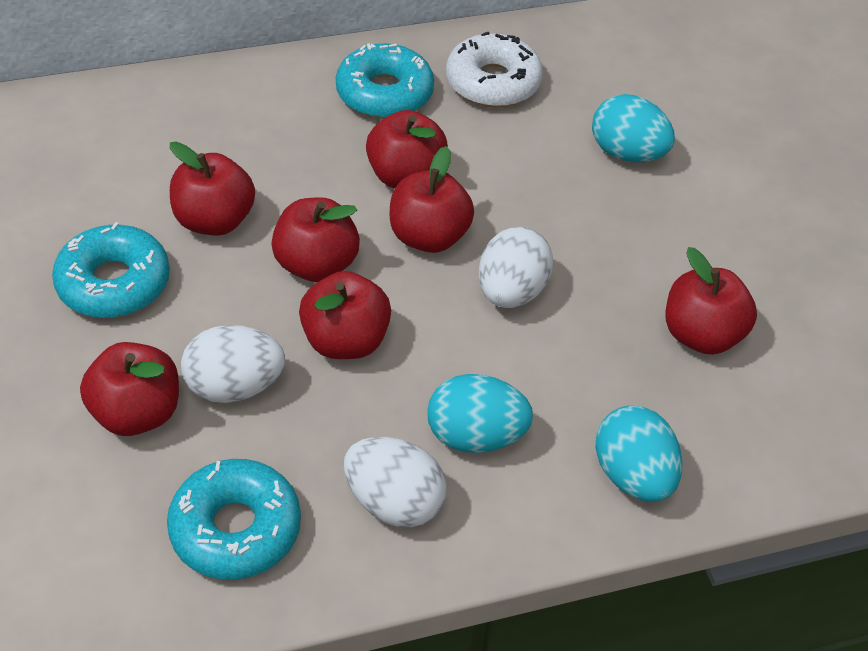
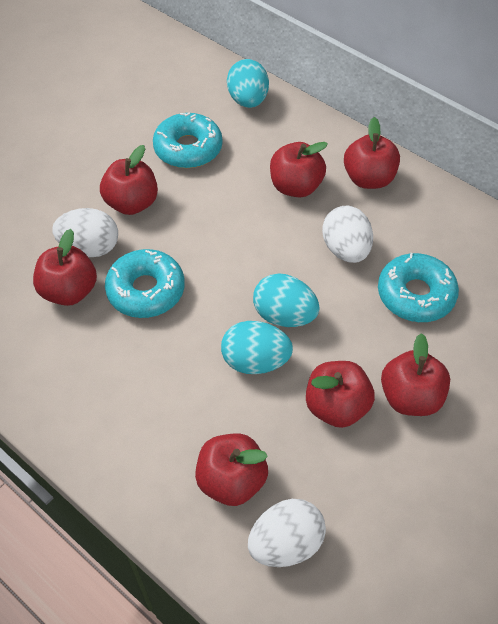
white donut: [446,32,543,107] = 1 -> none = 0

